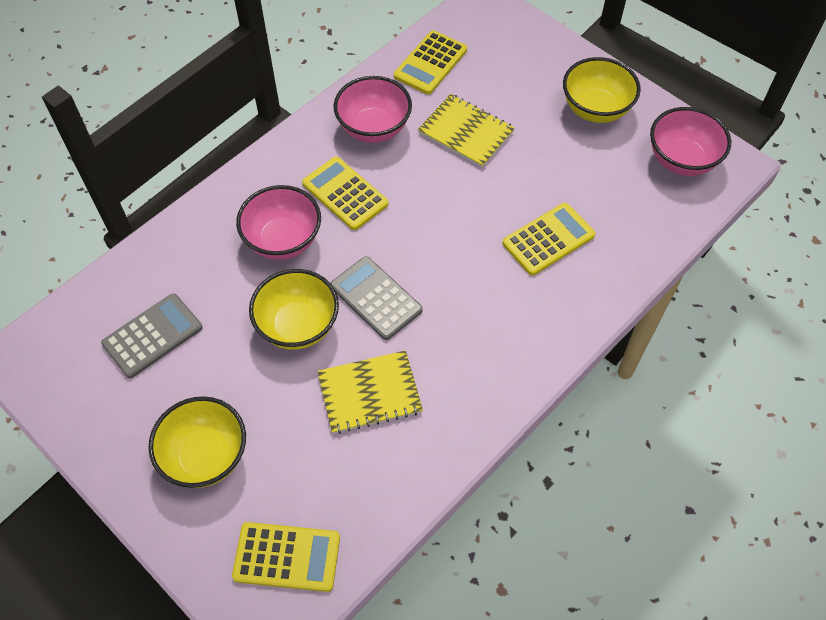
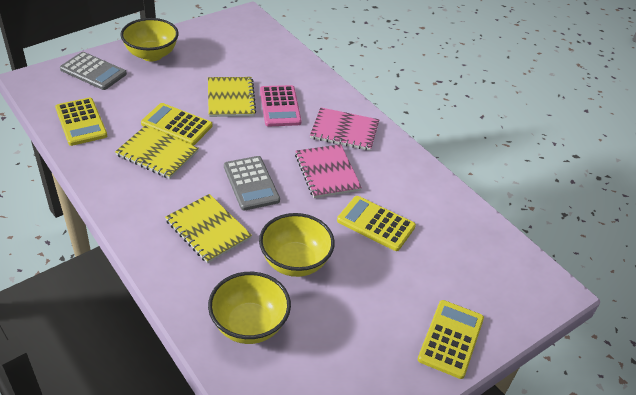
pink bowl: [236,185,321,260] [333,76,412,143] [650,107,731,176] = 3 -> none = 0
pink calculator: none = 0 -> [260,85,302,127] = 1
pink notebook: none = 0 -> [295,144,362,198] [310,107,379,151] = 2
yellow notebook: [318,350,423,434] [418,94,515,168] = 2 -> [115,125,199,179] [165,194,252,263] [208,77,256,117] = 3

